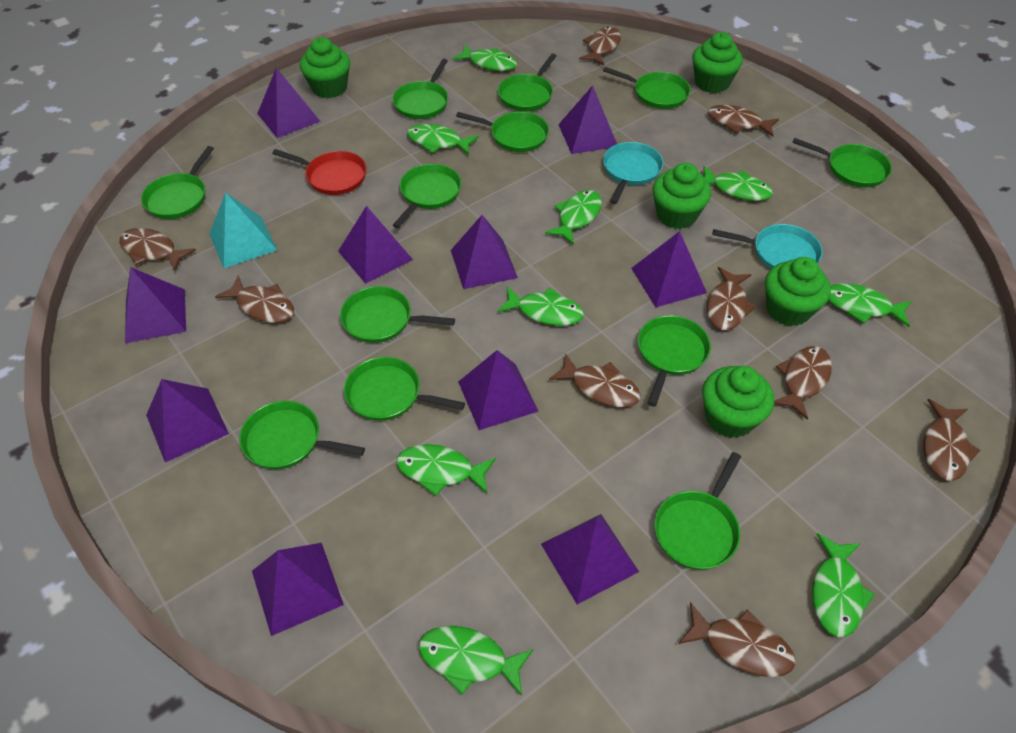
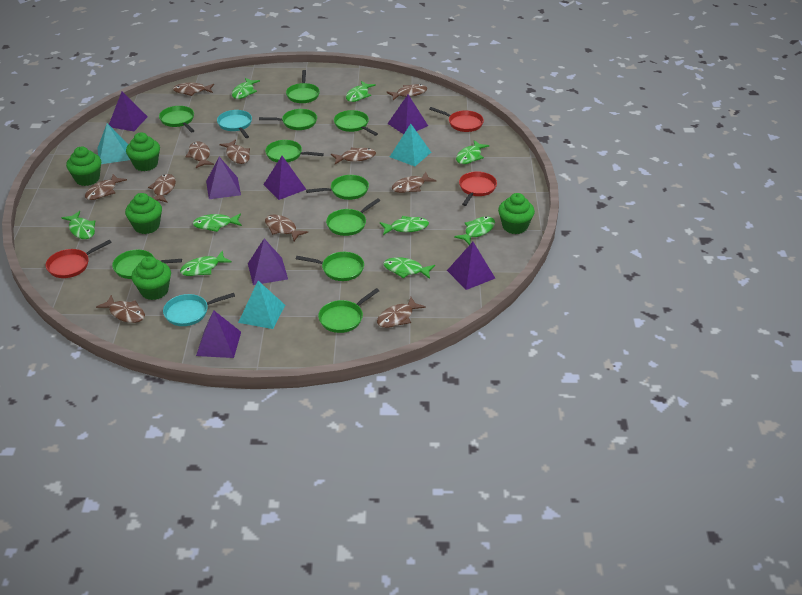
brown fish: [119,228,196,271] [215,275,294,323] [549,353,641,407] [579,27,621,65] [678,602,796,677] [707,267,757,330] [708,105,779,137] [774,346,832,420] [923,399,980,481] = 9 -> [85,174,127,200] [96,295,145,323] [148,174,176,203] [173,82,214,96] [186,141,214,168] [219,139,250,164] [265,214,308,241] [331,147,376,164] [377,297,426,328] [386,84,427,100] [392,172,436,193] = 11
green pan: [141,146,214,219] [239,401,365,469] [340,286,455,343] [344,357,465,421] [392,59,448,119] [392,164,461,228] [456,112,549,152] [498,54,557,111] [603,67,691,109] [638,315,711,407] [654,452,741,570] [792,138,892,188] = 12 -> [112,250,182,279] [159,106,194,132] [259,109,317,130] [265,140,324,162] [286,70,320,103] [296,252,364,281] [306,175,369,200] [318,288,379,333] [326,198,381,236] [334,110,378,136] = 10
purple pyramid: [125,267,186,343] [146,379,229,462] [252,543,344,636] [257,68,320,138] [338,206,413,284] [451,215,518,289] [458,350,539,430] [541,514,639,604] [558,85,617,154] [631,231,707,307] = 10 -> [109,92,148,131] [196,310,241,358] [206,157,241,199] [248,239,288,285] [263,156,307,200] [387,95,428,134] [447,242,495,290] = 7
red pan: [272,149,367,195] = 1 -> [46,240,111,278] [429,107,484,132] [459,171,497,206] = 3
turquoise pyramid: [209,192,277,268] = 1 -> [97,123,130,164] [238,281,285,329] [390,124,431,166] = 3

